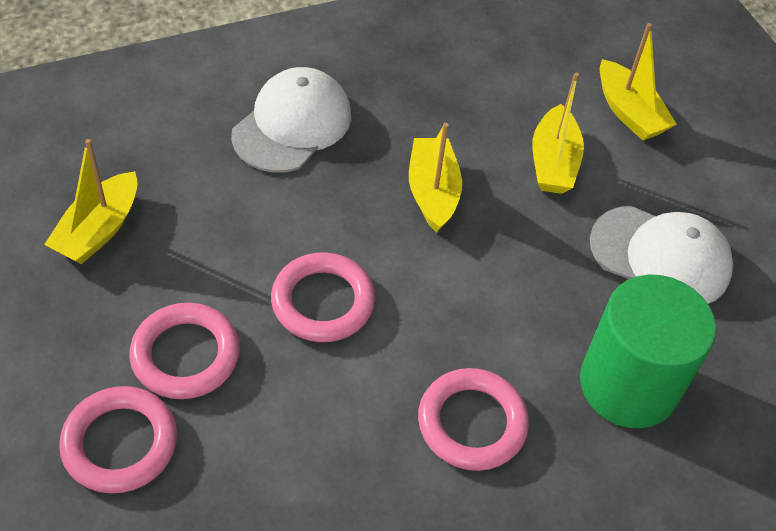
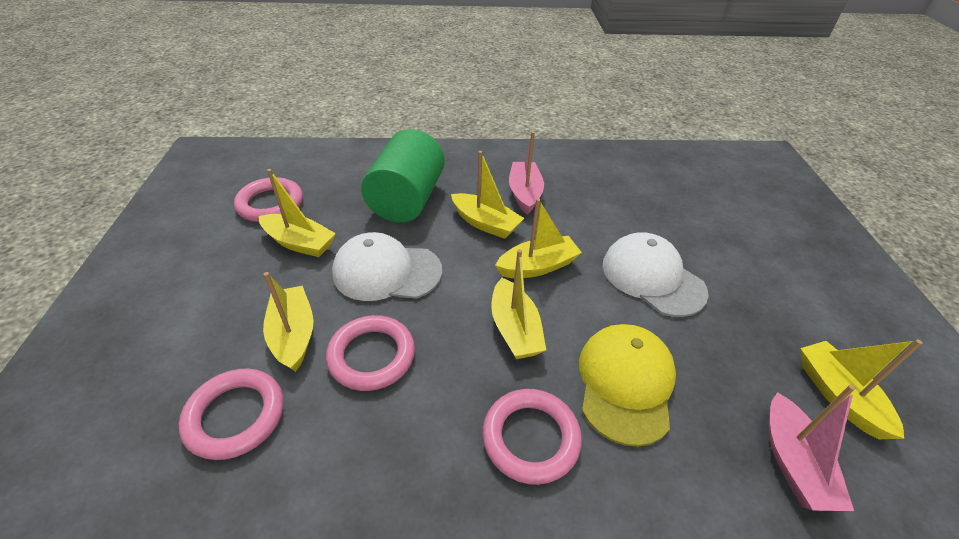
pink boat: none = 0 -> [509,131,544,215] [769,385,856,511] = 2
yellow boat: [44,139,138,264] [409,123,462,233] [532,72,584,194] [600,23,677,141] = 4 -> [259,169,336,257] [263,272,314,372] [451,151,524,239] [491,249,546,359] [495,198,582,278] [801,339,923,439] = 6
yellow cap: none = 0 -> [579,324,676,447] = 1

